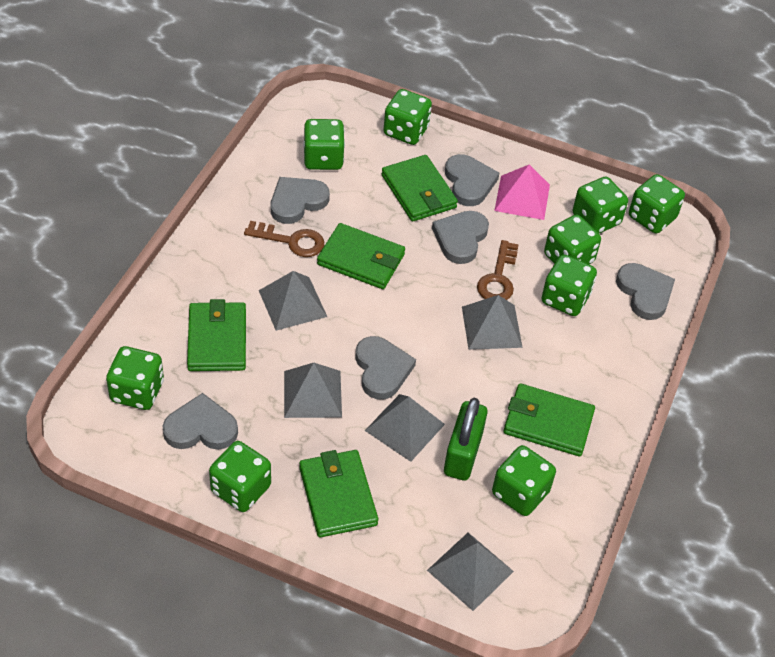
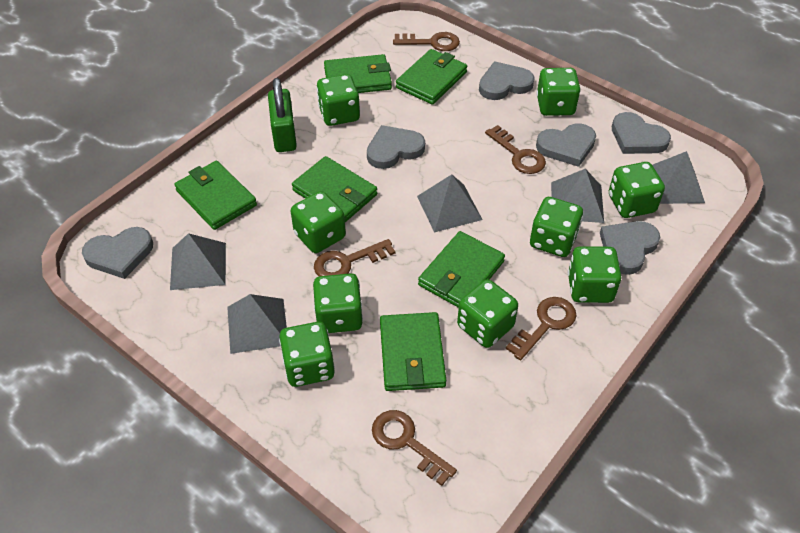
brown key: [244,221,324,257] [477,240,519,300] = 2 -> [314,239,395,276] [372,410,457,486] [393,32,460,51] [485,125,546,174] [506,297,576,361] = 5
green wallet: [187,299,246,371] [299,450,378,537] [317,223,405,289] [382,155,458,222] [503,383,595,456] = 5 -> [174,161,257,230] [292,156,377,222] [324,54,392,93] [380,312,446,391] [396,49,467,105] [418,231,505,308] = 6
pink pyramid: [494,165,550,220] = 1 -> none = 0

